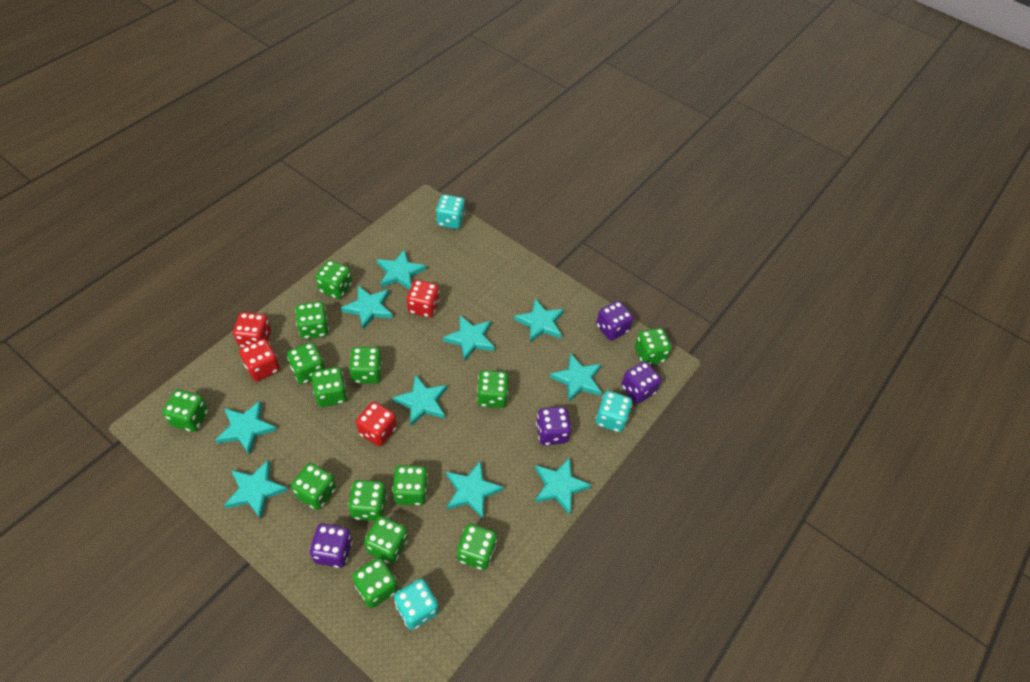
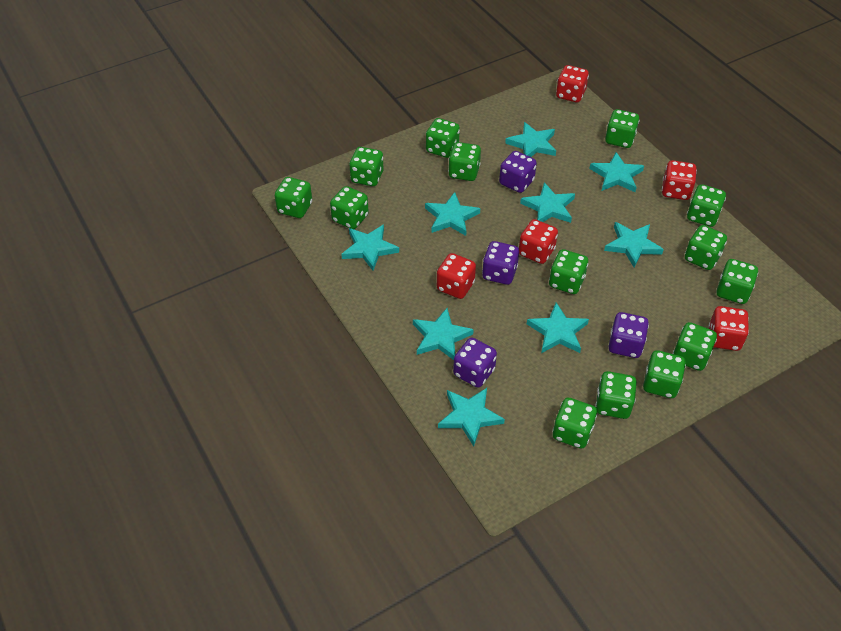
red dice: [233,312,271,348] [240,339,280,381] [356,402,397,446] [407,280,440,318] = 4 -> [437,253,476,299] [519,219,558,264] [556,65,589,102] [662,160,697,200] [709,306,749,351] = 5
turquoise dice: [394,579,438,630] [436,194,465,229] [595,391,632,432] = 3 -> none = 0
turquoise star: [215,400,277,455] [224,460,288,519] [341,286,393,330] [377,249,426,290] [393,375,447,426] [443,315,495,361] [446,461,504,519] [514,298,564,342] [535,457,591,515] [550,353,602,402] = 10 -> [341,224,399,271] [413,308,474,360] [425,192,480,236] [438,388,505,446] [505,122,556,157] [520,182,575,223] [527,303,589,353] [589,152,644,192] [604,222,664,268] = 9

